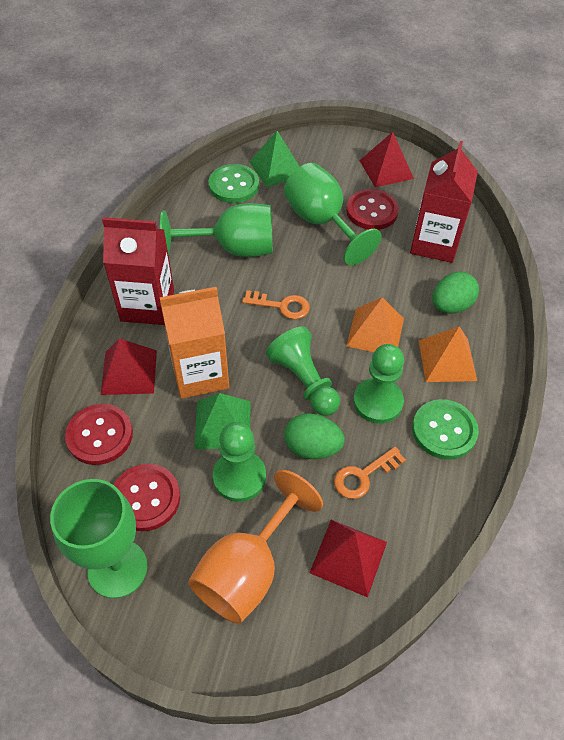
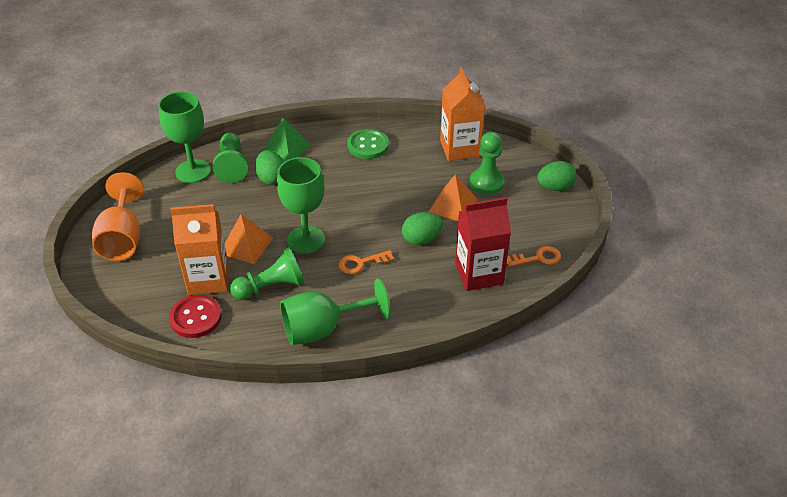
green button: [209,164,259,203] [412,399,479,460] = 2 -> [347,129,389,159] = 1
green egg: [284,413,345,459] [432,272,479,314] = 2 -> [255,150,284,185] [402,212,443,245] [537,161,576,191] = 3
green pyramid: [194,393,250,449] [249,131,300,187] = 2 -> [263,118,311,162] = 1
orange carton: [160,287,229,399] = 1 -> [170,204,229,295] [440,68,485,161] = 2
red button: [65,404,133,465] [114,464,180,531] [346,189,399,230] = 3 -> [169,295,222,338] = 1
red carton: [102,217,174,325] [410,141,478,263] = 2 -> [455,197,511,291] = 1
red pyramid: [101,338,157,395] [310,520,387,597] [359,132,414,187] = 3 -> none = 0

